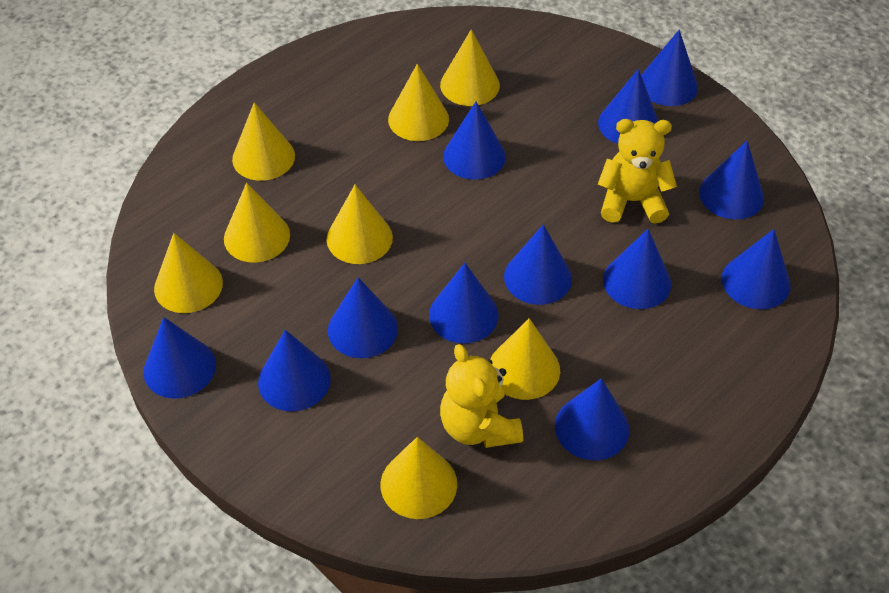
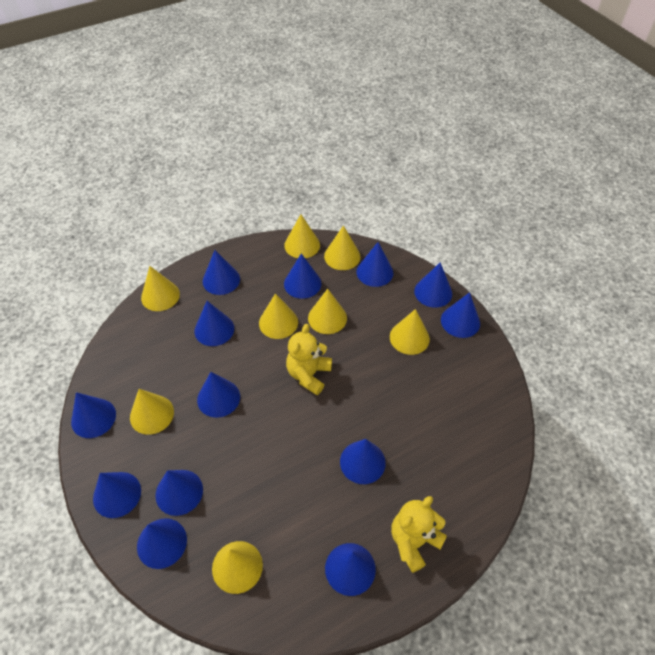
blue cone: [143,317,216,399] [258,330,331,411] [328,277,398,358] [429,263,499,344] [443,102,506,180] [504,224,572,305] [555,378,629,460] [598,69,658,144] [603,229,671,309] [641,30,698,106] [699,141,764,220] [722,229,791,309] = 12 -> [71,392,116,438] [93,472,141,518] [137,518,187,569] [155,470,203,516] [194,301,234,346] [197,372,240,418] [203,250,240,295] [284,253,321,299] [325,543,376,596] [340,439,386,484] [357,242,393,287] [414,262,452,308] [441,292,480,338] = 13

